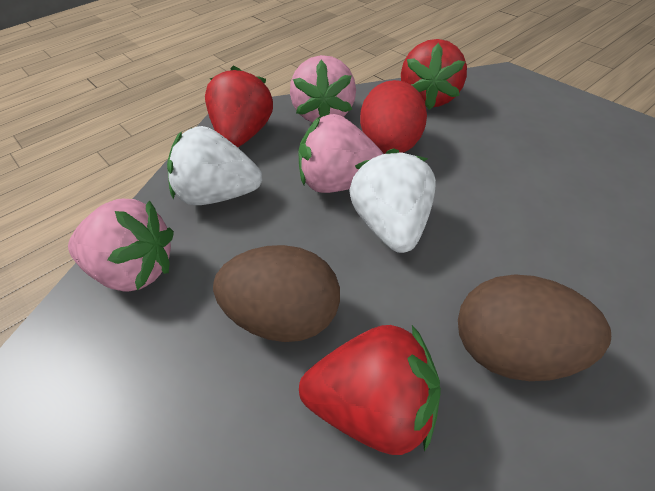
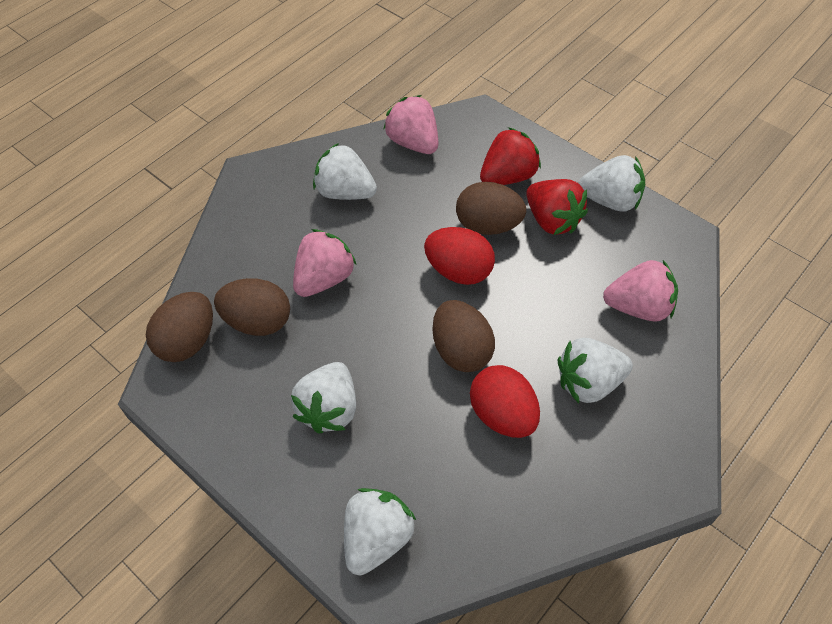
brown egg: [213,245,340,342] [458,274,611,381] = 2 -> [146,292,213,362] [214,278,290,336] [432,300,495,372] [456,182,526,235] = 4
red egg: [360,80,427,154] = 1 -> [424,227,495,285] [470,365,540,438] = 2
red strawberry: [205,65,273,147] [299,325,441,455] [401,39,467,110] = 3 -> [480,127,541,185] [526,179,588,235] = 2
white strawberry: [167,126,262,205] [349,148,436,253] = 2 -> [291,362,356,434] [313,143,377,200] [344,488,416,575] [558,338,633,403] [578,155,645,212] = 5

